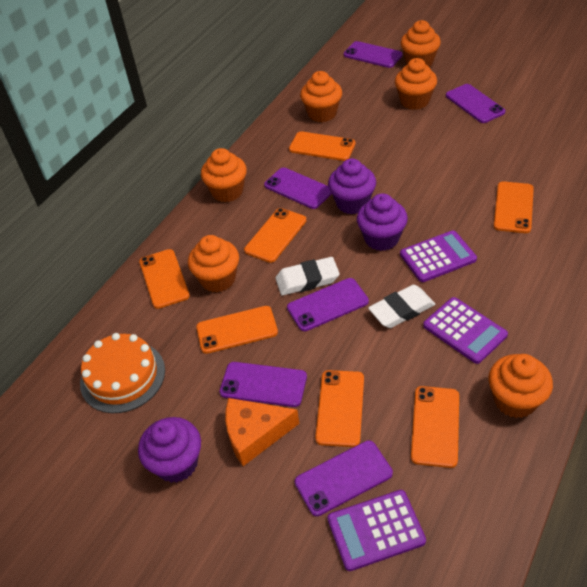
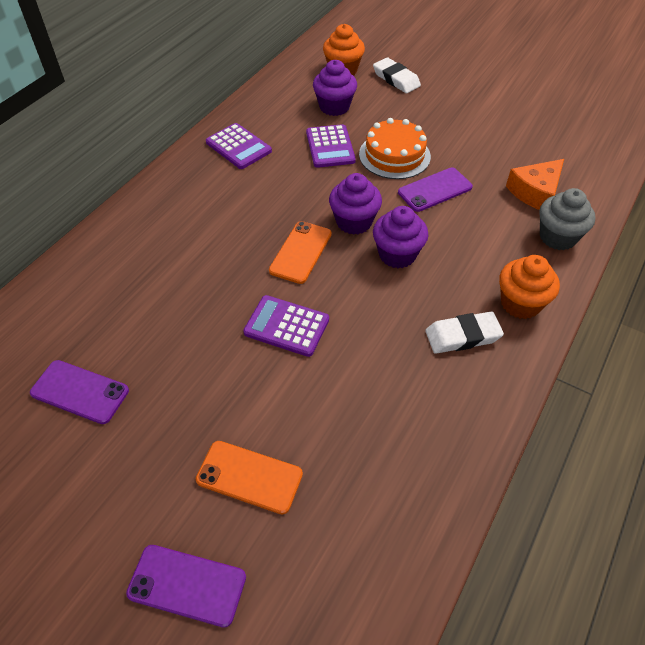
grey cupcake: none = 0 -> [539,188,596,250] = 1
orange cupcake: [188,235,239,292] [201,148,247,202] [300,71,342,122] [395,58,437,110] [400,20,441,67] [489,354,553,418] = 6 -> [323,24,365,75] [499,255,560,319] = 2
orange phone: [139,249,190,309] [196,306,278,354] [244,208,306,263] [289,131,356,161] [315,370,364,447] [411,386,459,468] [494,181,534,233] = 7 -> [196,441,303,515] [269,221,332,284] = 2
purple phone: [220,362,307,407] [264,167,332,209] [287,278,369,331] [295,440,393,516] [343,41,403,68] [446,84,505,123] = 6 -> [30,360,129,424] [126,545,246,628] [398,167,473,212] = 3

